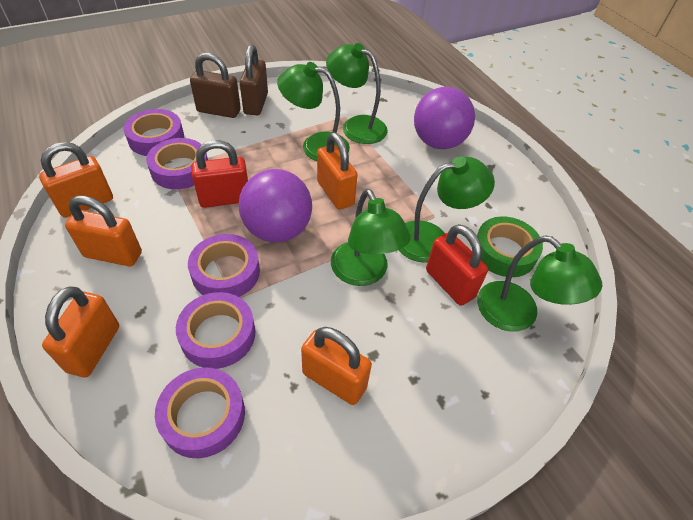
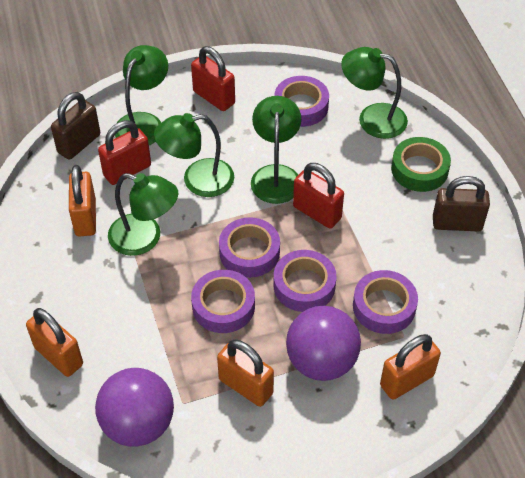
orange padlock: [39,142,113,218] [42,286,119,377] [65,195,142,266] [301,327,372,405] [317,133,357,210] = 5 -> [26,308,83,377] [69,165,96,237] [217,340,274,407] [380,334,441,400] = 4
red padlock: [191,140,248,208] [426,224,488,306] = 2 -> [98,120,151,185] [191,46,235,111] [293,163,344,228] = 3

